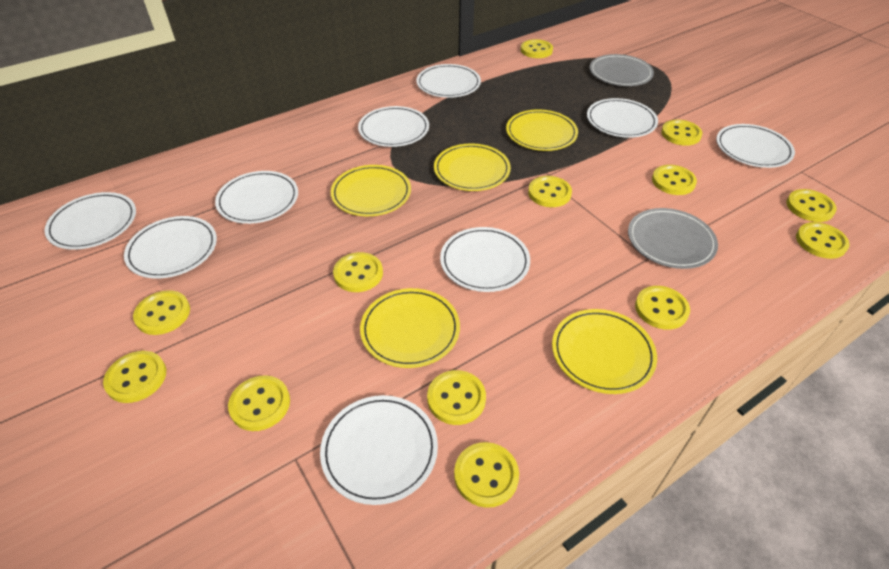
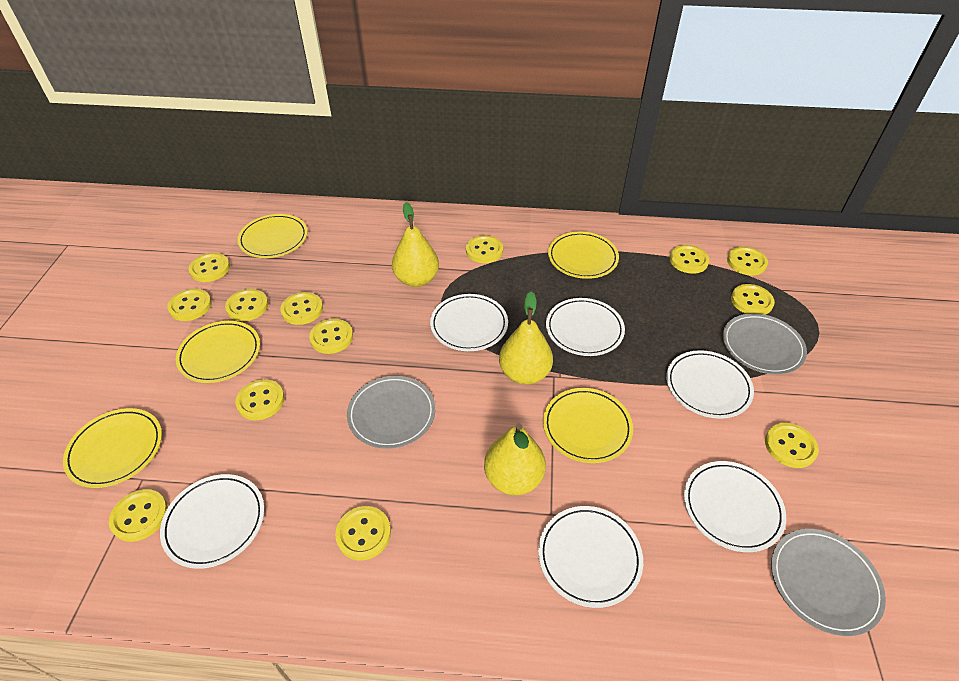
grey plate: [589,54,654,86] [628,208,718,269] = 2 -> [347,376,435,449] [723,313,807,374] [771,529,886,636] = 3
white plate: [44,192,136,250] [124,216,217,279] [215,171,298,224] [320,395,438,505] [358,106,429,147] [416,64,481,98] [440,227,530,292] [587,98,658,138] [716,124,795,168] = 9 -> [160,474,264,569] [430,294,508,351] [538,506,643,608] [546,298,625,356] [666,350,754,419] [684,461,786,552] = 6
yellow pear: none = 0 -> [392,202,439,287] [484,423,546,495] [499,291,553,385] = 3

